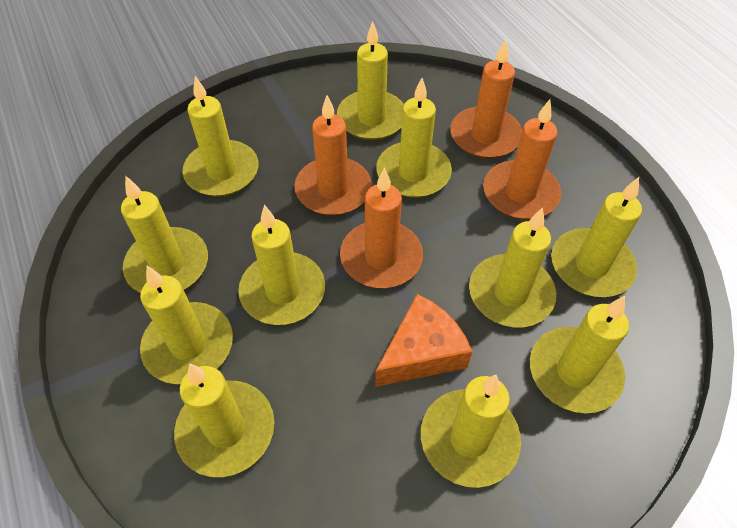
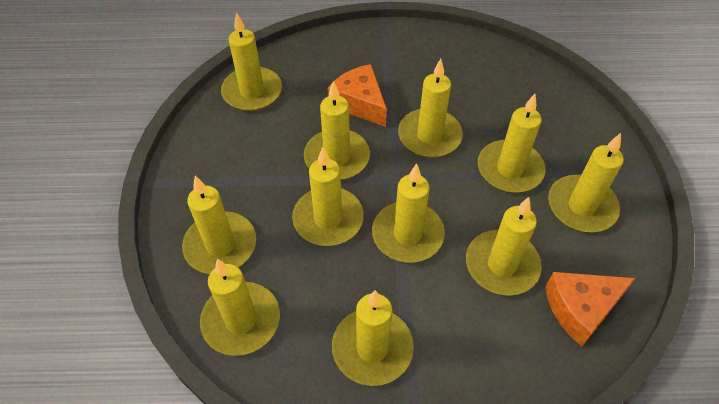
orange candle: [295,95,372,216] [340,168,423,288] [450,40,522,159] [483,99,561,220] = 4 -> none = 0
orange cheese: [375,294,473,387] = 1 -> [328,64,387,127] [545,272,636,346] = 2

